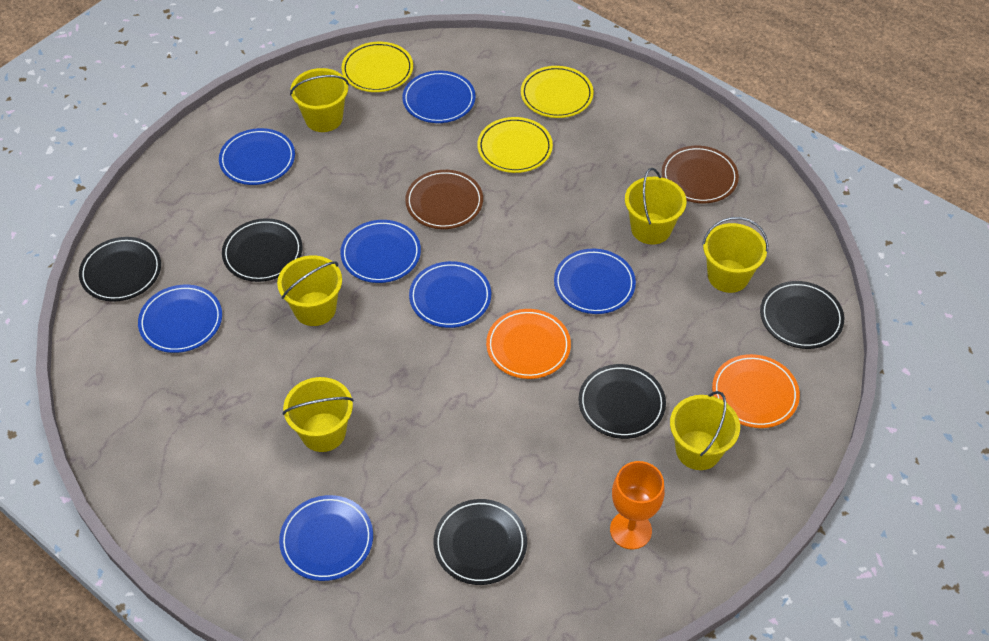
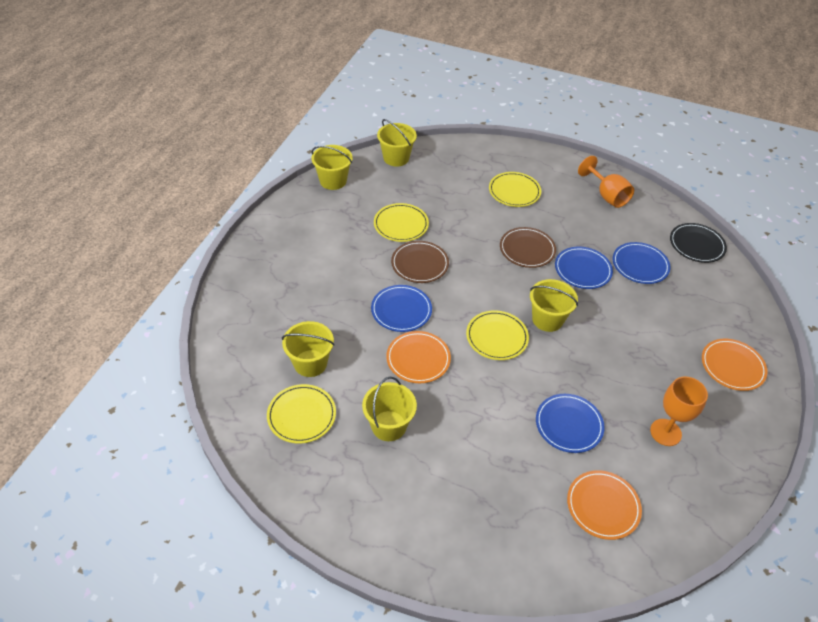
black plate: [79,237,161,302] [222,218,303,282] [433,499,527,585] [579,364,666,439] [760,281,844,349] = 5 -> [670,223,727,263] = 1
blue plate: [138,285,222,353] [219,128,295,185] [279,495,373,581] [340,220,421,283] [402,71,476,123] [409,261,491,328] [554,249,636,314] = 7 -> [371,285,432,332] [536,394,605,453] [555,247,613,289] [613,242,670,284] = 4
orange goblet: [610,461,665,550] = 1 -> [578,156,634,208] [650,377,708,446] = 2
orange plate: [486,309,571,379] [712,354,800,428] = 2 -> [386,331,451,383] [567,470,642,540] [702,339,767,391] = 3
yellow bucket: [277,255,342,326] [282,377,354,452] [290,68,349,132] [625,168,687,245] [670,391,740,470] [702,217,768,293] = 6 -> [282,321,334,377] [311,145,353,190] [362,377,417,441] [377,119,417,167] [530,279,578,332] = 5
yellow plate: [341,42,413,92] [477,117,553,173] [521,66,594,118] = 3 -> [267,384,336,444] [374,203,429,242] [466,310,529,360] [489,172,541,207] = 4

